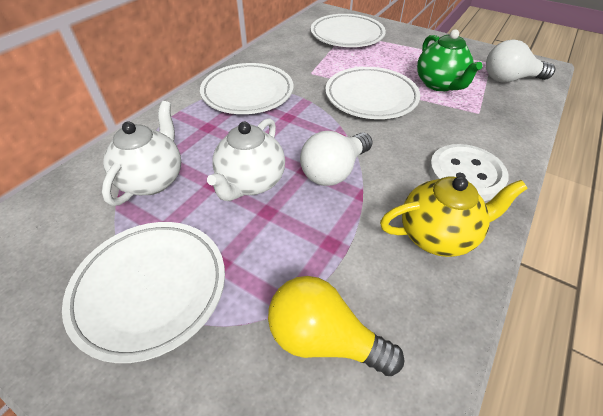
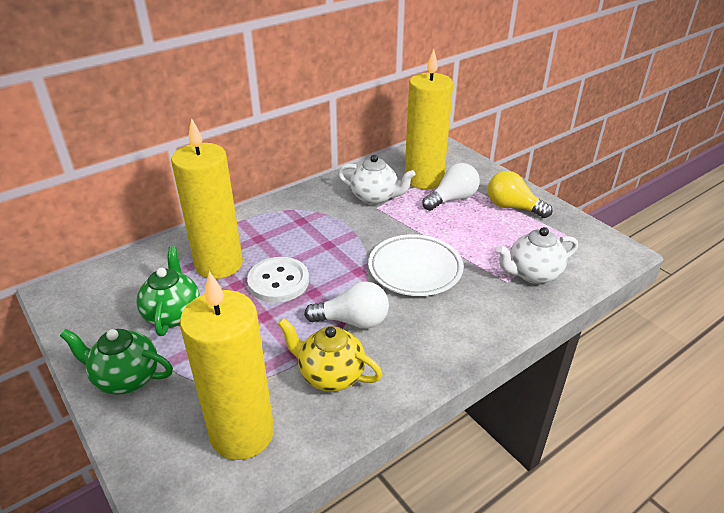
green teapot: [417,29,483,92] = 1 -> [60,329,173,395] [136,246,200,336] = 2
white plate: [62,222,225,363] [200,63,293,114] [311,14,386,47] [325,67,420,119] = 4 -> [368,234,464,296] = 1
yellow candle: none = 0 -> [171,118,243,279] [180,271,274,460] [405,49,453,189] = 3

